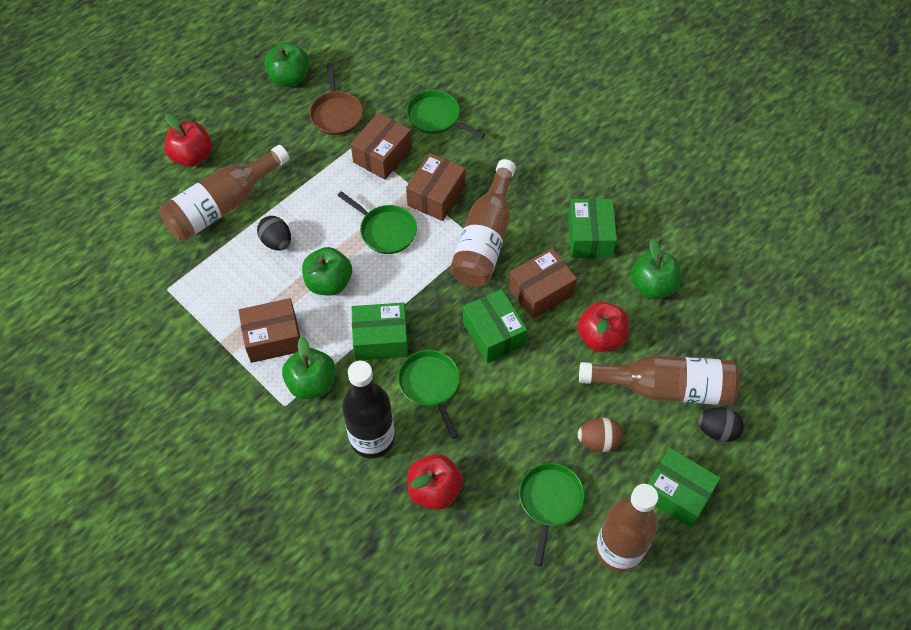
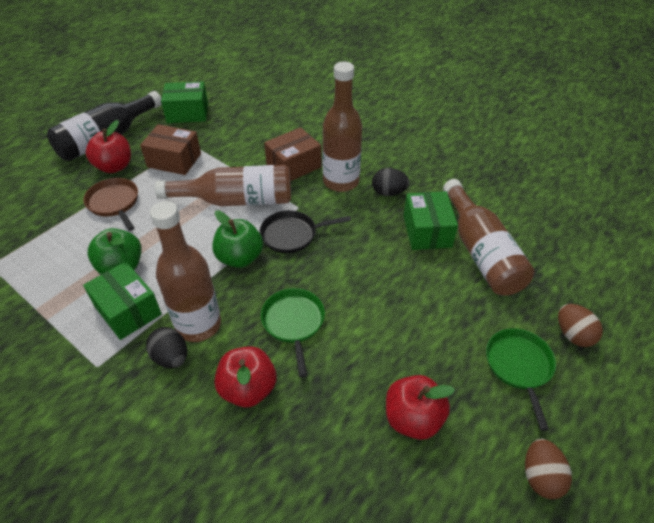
black pan: none = 0 -> [260,210,351,253] = 1
brown box: [238,298,300,363] [351,112,412,180] [406,153,465,221] [508,248,577,319] = 4 -> [140,124,201,175] [264,127,321,181] = 2
brown egg: [578,418,623,452] = 1 -> [525,439,572,499] [558,304,603,347] = 2
green apple: [265,42,310,87] [282,336,335,399] [302,247,352,296] [630,238,681,299] = 4 -> [87,228,142,274] [212,211,263,268] = 2
green box: [352,303,408,361] [463,289,527,363] [568,198,617,258] [647,448,721,528] = 4 -> [83,261,162,340] [161,82,208,123] [403,191,458,250] = 3
green pan: [337,191,417,254] [398,350,460,439] [407,90,485,138] [519,463,585,567] = 4 -> [261,288,325,377] [486,328,556,431] = 2

